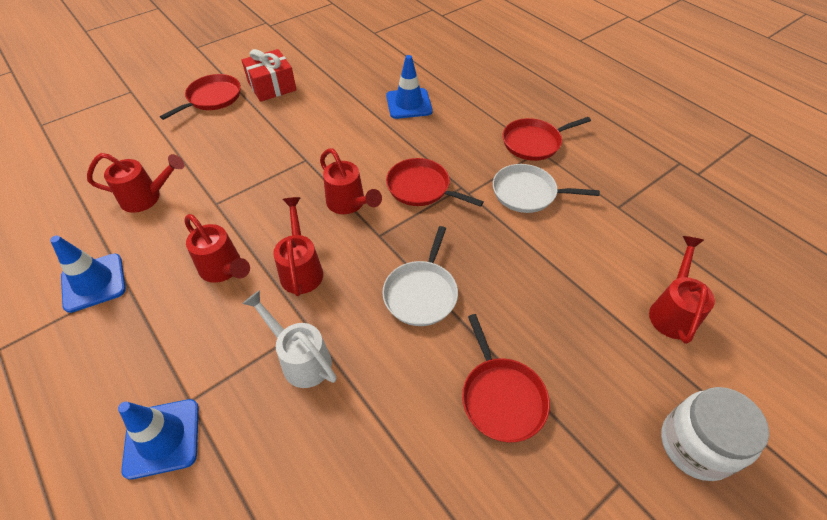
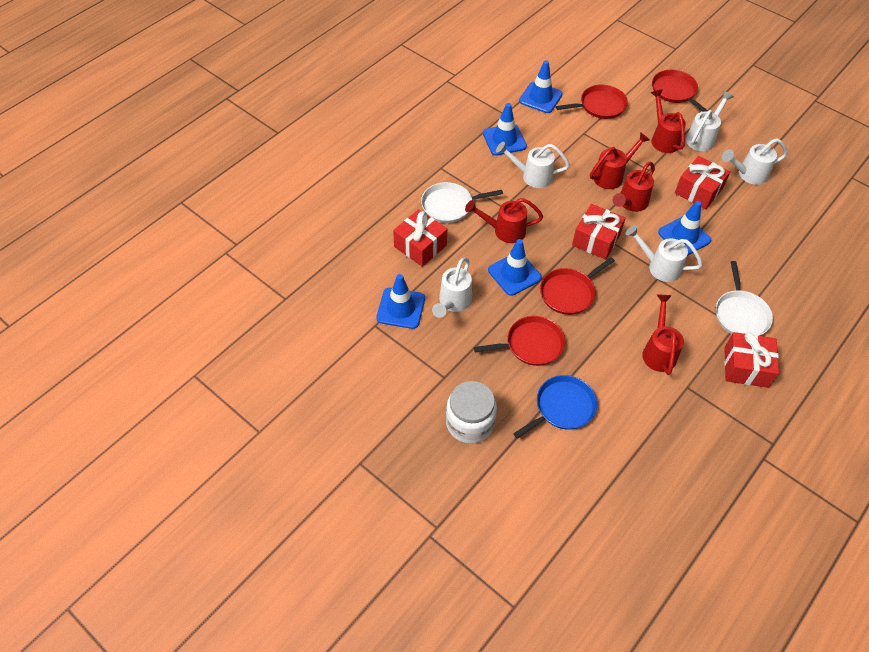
blue pan: none = 0 -> [513,375,597,439] = 1
blue traffic cone: [50,236,126,313] [118,399,199,480] [386,55,433,119] = 3 -> [376,274,425,329] [483,103,527,156] [488,239,542,296] [519,61,563,113] [658,201,711,256] = 5
red gift: [241,49,297,102] = 1 -> [393,209,447,267] [572,204,626,260] [675,156,730,210] [724,332,779,388] = 4
white watering can: [242,290,337,388] = 1 -> [432,257,472,318] [496,142,570,188] [625,225,703,282] [686,91,734,151] [722,138,788,185] = 5

